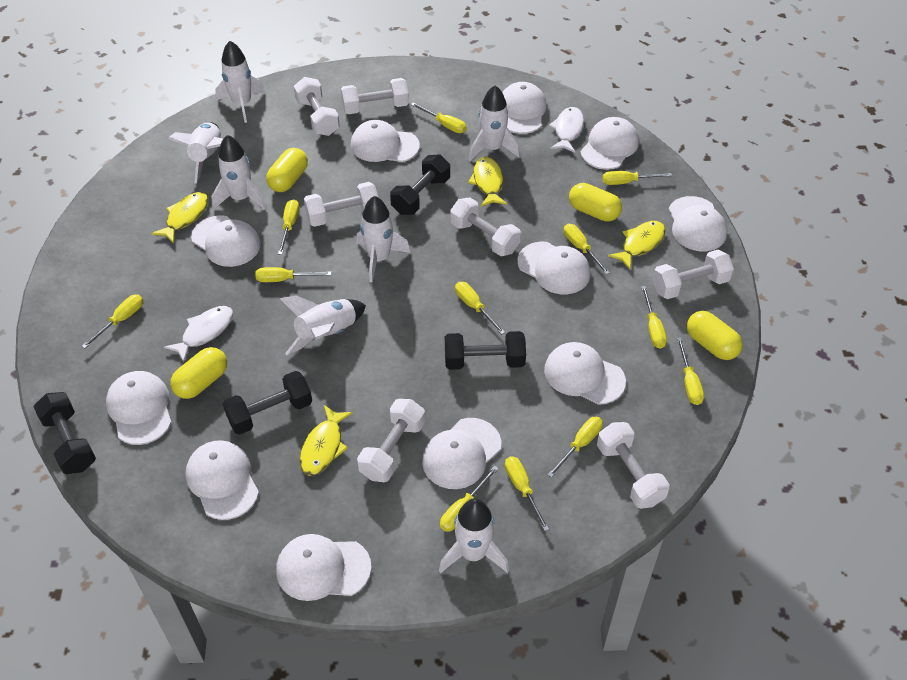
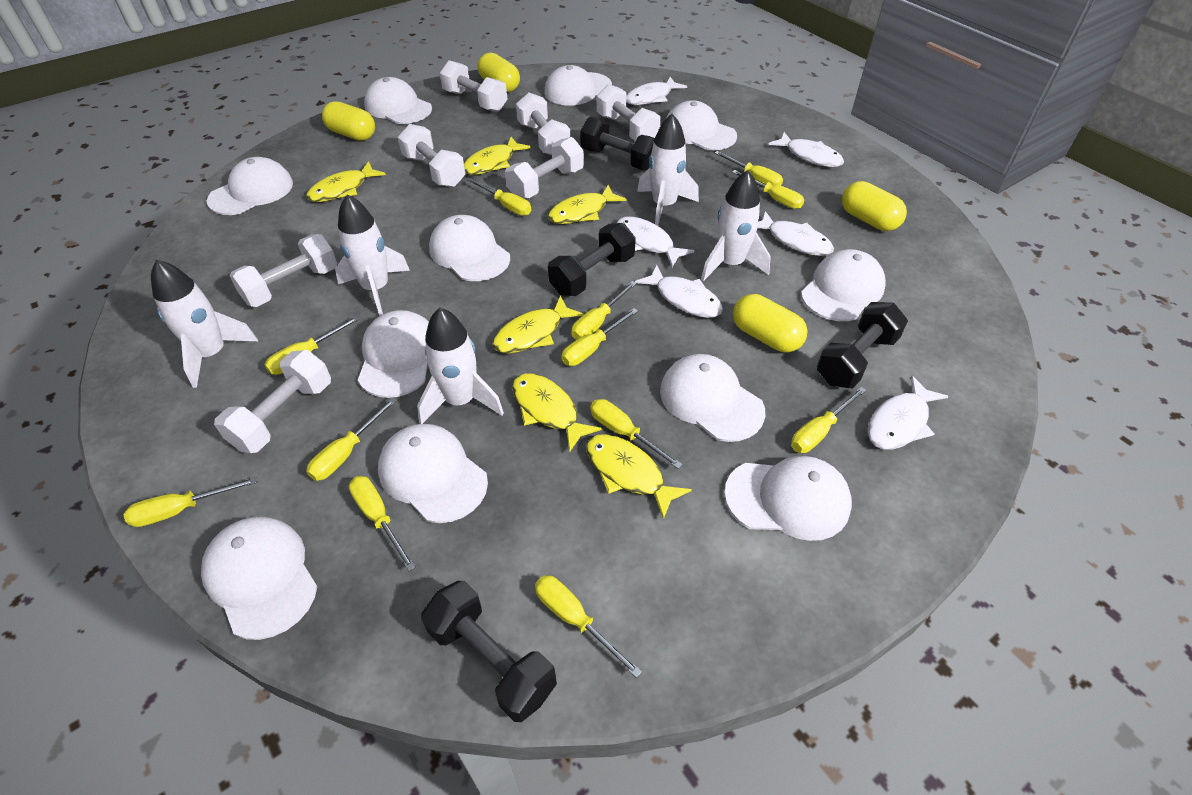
white fish: [164,306,233,362] [549,107,584,153] = 2 -> [617,217,694,267] [626,77,687,105] [635,265,723,318] [758,211,834,256] [768,132,844,167] [868,376,948,450] = 6
white rocket: [168,122,223,184] [211,135,266,210] [215,41,265,123] [280,295,366,355] [356,196,410,282] [439,498,509,574] [469,85,520,161] = 7 -> [151,260,258,388] [335,194,410,316] [417,308,504,424] [637,114,699,226] [701,170,771,281] = 5
yellow fish: [151,192,208,243] [300,405,353,475] [468,157,507,207] [608,221,666,269] = 4 -> [306,161,386,202] [464,137,531,175] [493,296,584,353] [512,373,602,452] [548,185,627,224] [586,434,692,519] = 6

